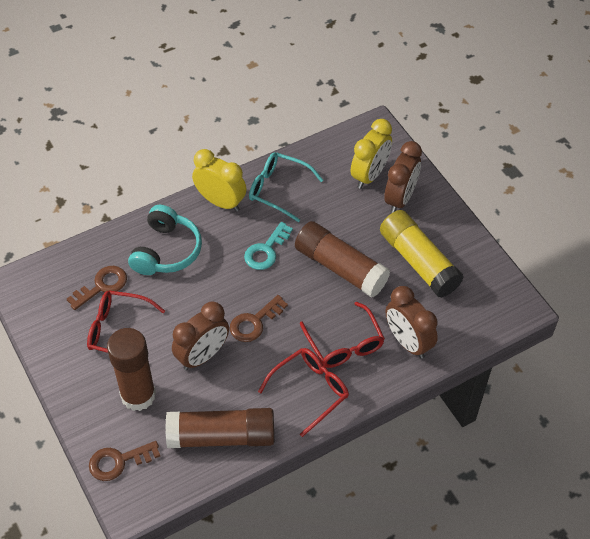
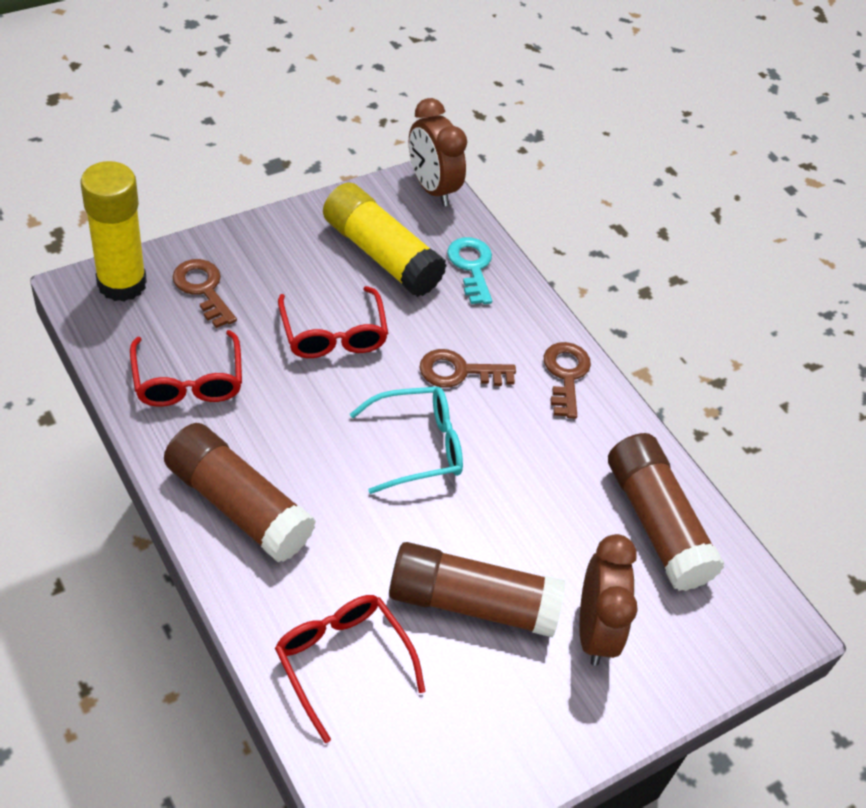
brown clock: [172,301,229,370] [384,141,422,213] [385,286,438,359] = 3 -> [409,98,467,206] [579,534,638,666] = 2
turquoise headphones: [128,205,202,275] = 1 -> none = 0
yellow clock: [192,149,247,212] [351,119,392,189] = 2 -> none = 0
yellow glue stick: [380,210,464,298] = 1 -> [80,161,147,302] [323,183,447,297] = 2

